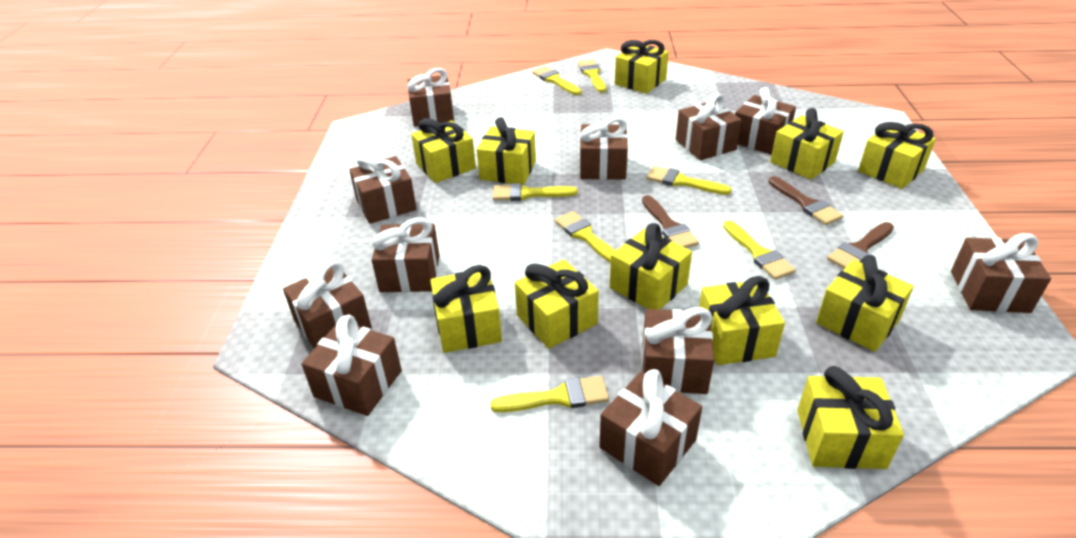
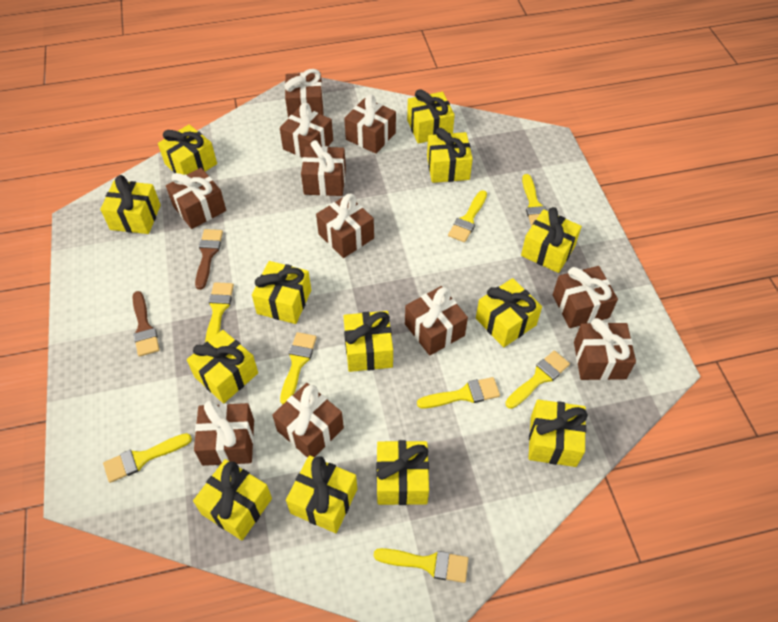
brown brush: [642,195,699,248] [768,176,843,225] [827,222,894,269] = 3 -> [132,291,160,357] [195,229,223,290] = 2
yellow brush: [490,376,609,412] [493,183,578,201] [532,66,581,95] [555,211,616,263] [578,60,606,93] [646,166,732,195] [723,220,796,280] = 7 -> [103,433,192,483] [205,282,234,342] [280,332,317,404] [373,548,468,583] [417,377,500,408] [448,190,487,242] [505,350,570,409] [522,174,547,227] = 8
yellow gift: [411,118,476,183] [430,265,502,353] [477,117,536,185] [515,259,599,349] [610,223,692,310] [615,40,669,94] [699,276,785,365] [770,108,844,180] [797,366,904,469] [816,255,914,352] [858,122,936,189] = 11 -> [100,175,161,234] [158,124,217,175] [187,330,258,403] [193,459,272,540] [252,261,311,324] [286,455,357,533] [343,311,393,372] [376,440,429,505] [407,90,455,144] [427,128,473,183] [476,278,542,347] [521,207,582,273] [528,399,588,467] = 13

